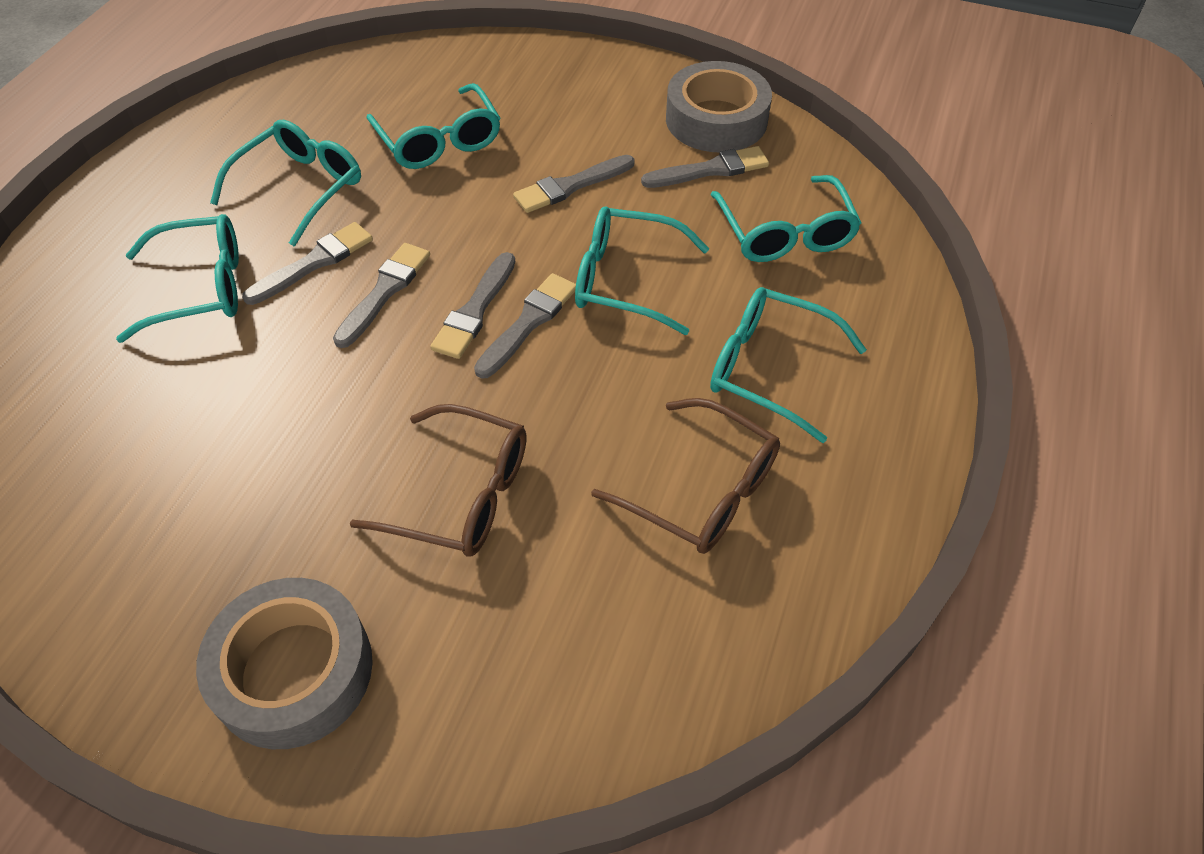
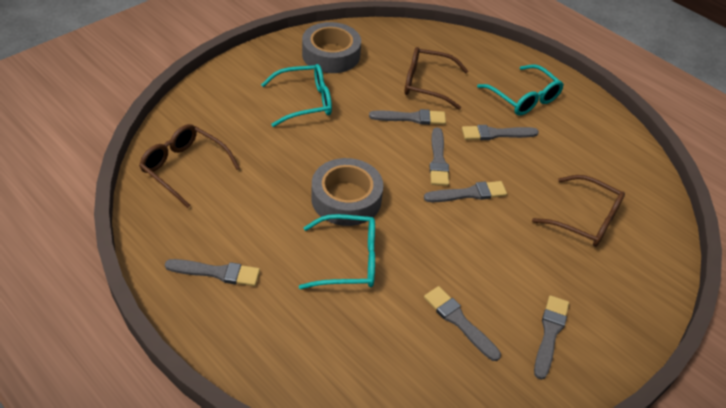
brown glasses: [350,404,526,556] [591,398,780,554] = 2 -> [139,124,240,208] [404,47,468,110] [532,175,625,247] = 3
grey brush: [242,222,373,305] [333,243,430,348] [430,252,515,359] [474,273,576,379] [513,155,635,213] [641,146,769,188] = 6 -> [165,259,260,286] [369,109,446,125] [424,181,507,202] [424,286,501,361] [430,128,449,186] [462,125,539,140] [534,295,569,380] = 7
turquoise glasses: [116,214,239,343] [210,120,361,246] [366,83,500,169] [575,207,709,335] [710,287,867,443] [711,175,861,262] = 6 -> [261,64,332,127] [299,214,375,289] [477,64,564,115] = 3

